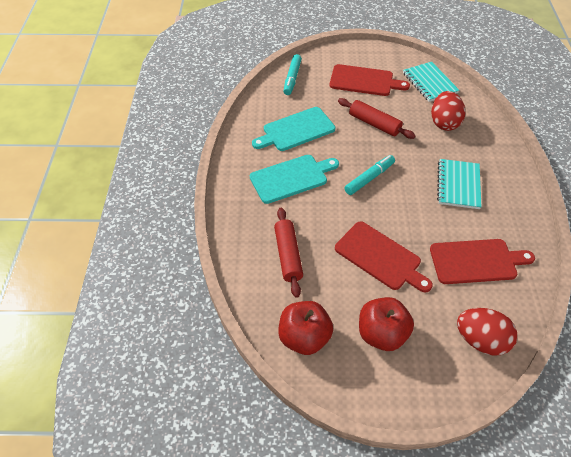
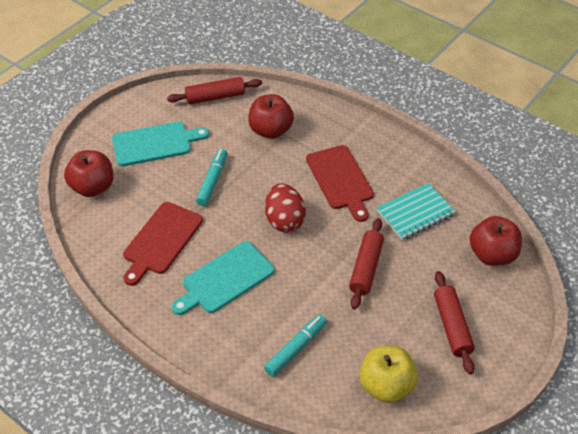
red apple: [278,301,333,355] [359,297,414,351] = 2 -> [64,150,114,197] [248,94,294,139] [470,216,522,266] = 3
red cutting board: [330,64,410,96] [335,221,433,293] [430,239,535,284] = 3 -> [123,202,203,286] [306,145,374,222] = 2
red egg: [431,91,465,131] [457,308,517,356] = 2 -> [265,183,306,233] = 1
red rolling pin: [274,208,303,298] [338,98,416,139] = 2 -> [167,77,262,104] [349,218,384,310] [434,271,475,374] = 3
turquoise notebook: [403,62,459,102] [437,159,481,209] = 2 -> [377,183,455,240] = 1
yellow apple: none = 0 -> [360,346,418,403] = 1

